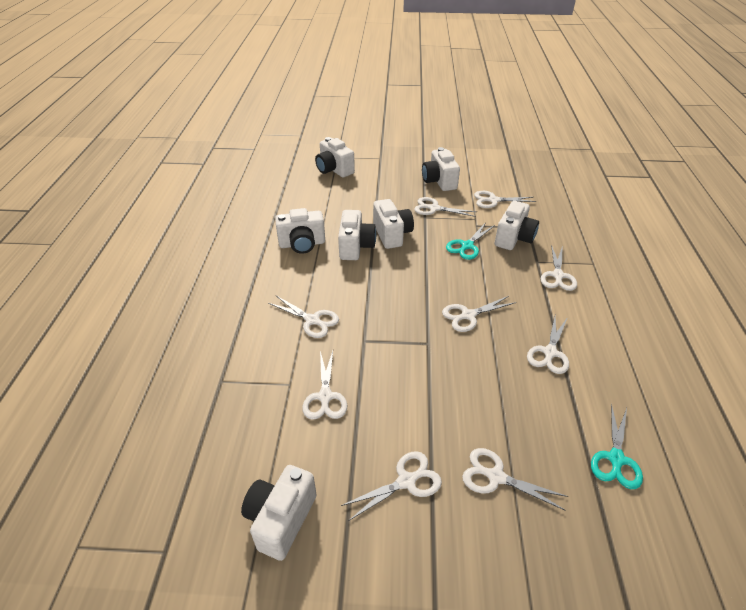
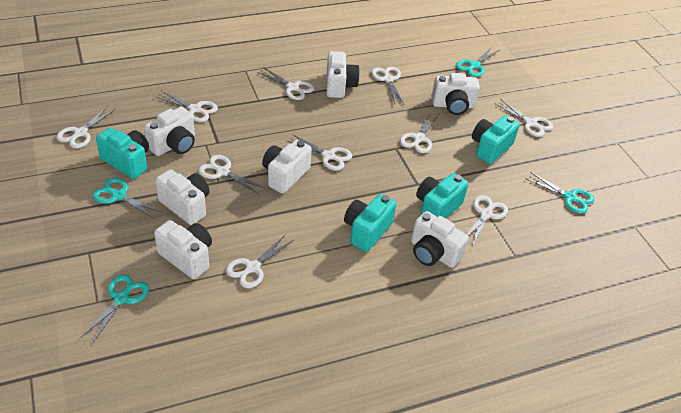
turquoise camera: none = 0 -> [96,128,149,179] [344,194,396,252] [416,173,468,219] [472,116,520,164] = 4
turquoise scissors: [446,224,495,260] [591,404,643,489] = 2 -> [80,274,149,344] [92,178,162,219] [456,47,500,77] [525,172,594,214] = 4
white scissors: [268,296,339,338] [302,351,347,420] [341,451,442,521] [414,197,477,217] [442,296,516,332] [462,448,568,511] [474,191,536,208] [527,316,569,374] [541,245,577,291] = 9 -> [57,106,116,148] [156,91,218,122] [198,155,266,194] [226,235,294,288] [257,67,314,100] [287,134,352,171] [371,67,404,104] [400,112,439,153] [467,195,508,246] [494,99,553,137] = 10

